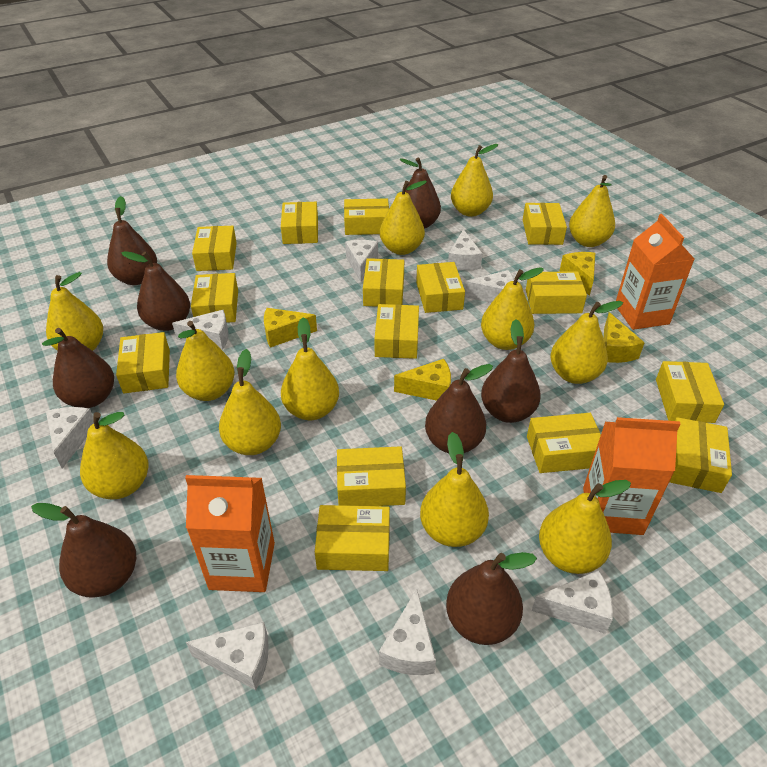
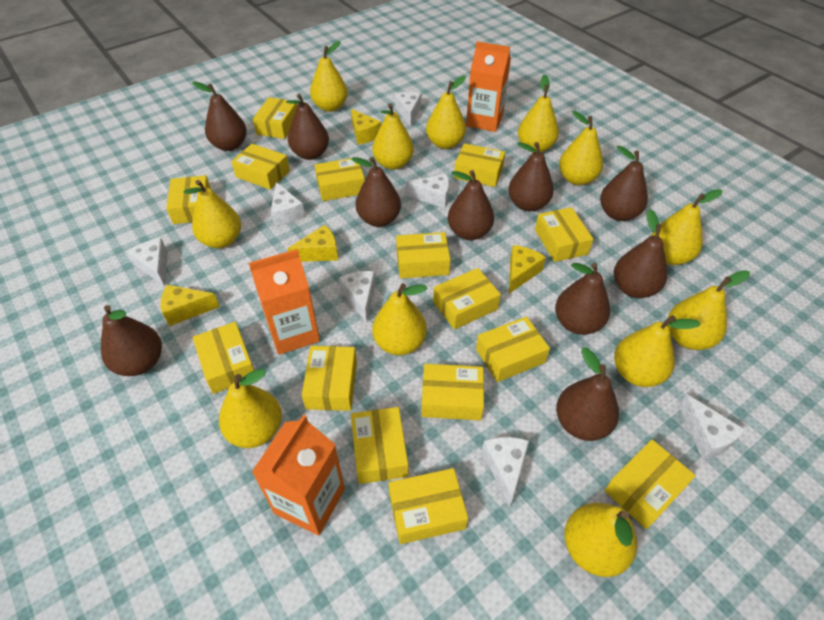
brown pear: [31,503,136,598] [42,328,114,408] [107,196,157,285] [121,251,190,331] [399,158,441,229] [425,364,493,453] [446,552,537,645] [481,319,541,423] = 8 -> [101,305,162,376] [192,81,247,151] [286,94,329,160] [351,157,401,227] [448,170,494,240] [508,142,554,211] [555,263,610,335] [556,347,619,441] [600,145,648,221] [614,209,667,298] = 10
white cheese: [46,407,94,469] [172,310,228,350] [186,622,269,690] [345,240,378,282] [379,589,436,675] [448,229,483,271] [465,270,514,303] [532,570,613,634] = 8 -> [127,238,168,286] [271,182,305,225] [339,271,375,323] [395,92,421,127] [405,174,449,208] [482,437,529,508] [678,394,745,460] = 7

